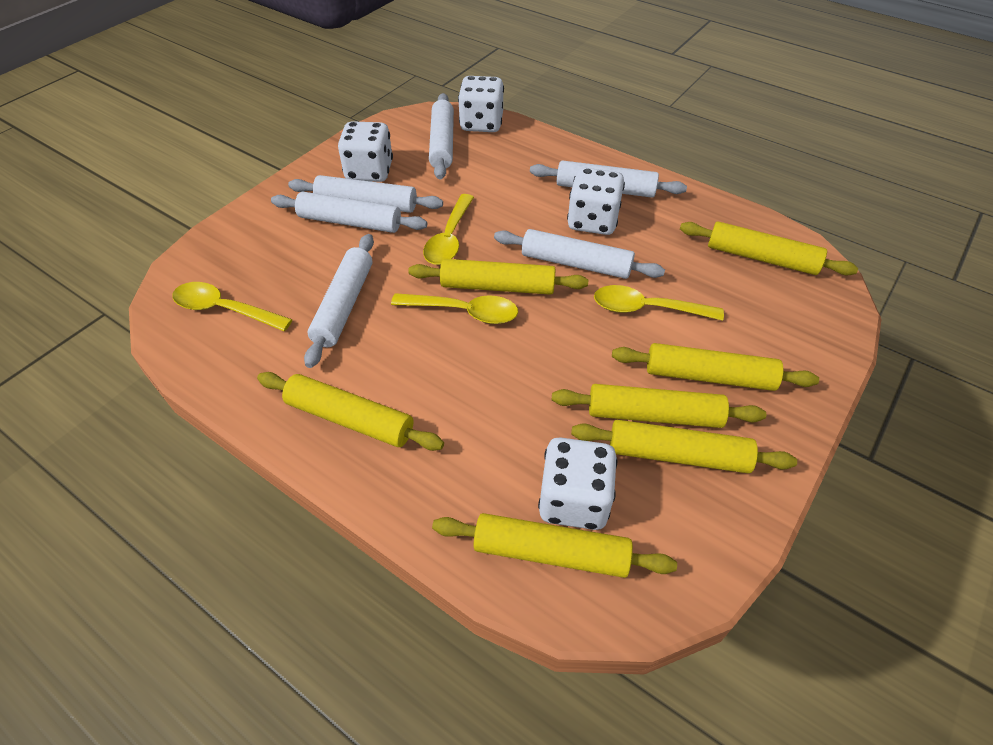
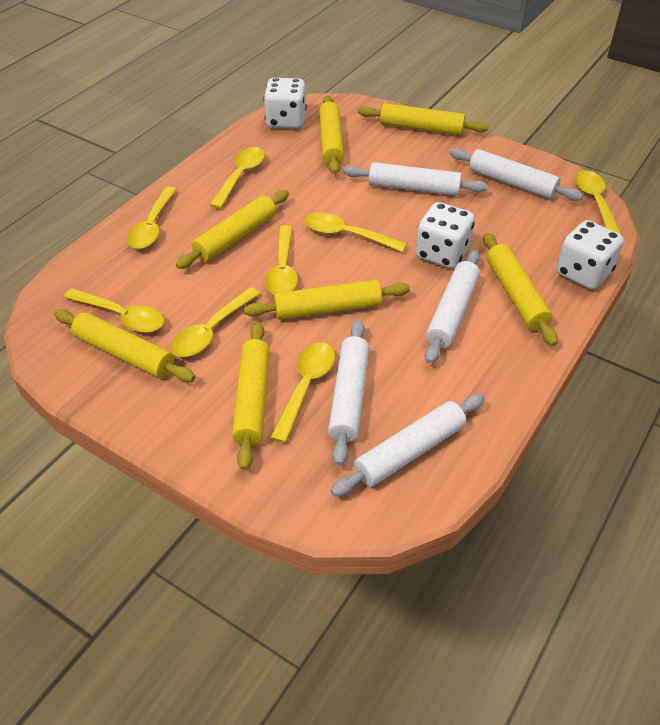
white dice: [338,121,393,182] [458,76,504,132] [538,437,617,530] [567,168,625,235] = 4 -> [264,78,307,129] [416,202,475,268] [556,220,624,289] = 3
white rolling pin: [271,192,427,233] [288,175,443,213] [304,234,374,368] [429,93,454,179] [494,229,665,279] [530,160,687,198] = 6 -> [328,320,369,466] [331,394,485,497] [344,162,488,196] [425,250,480,364] [449,148,583,201] = 5
yellow spoon: [172,282,292,331] [391,293,518,324] [423,194,474,265] [594,285,724,321] = 4 -> [64,288,164,333] [127,186,177,249] [171,287,261,357] [210,147,265,209] [265,225,298,294] [270,342,335,443] [304,212,407,252] [575,170,622,235] = 8

